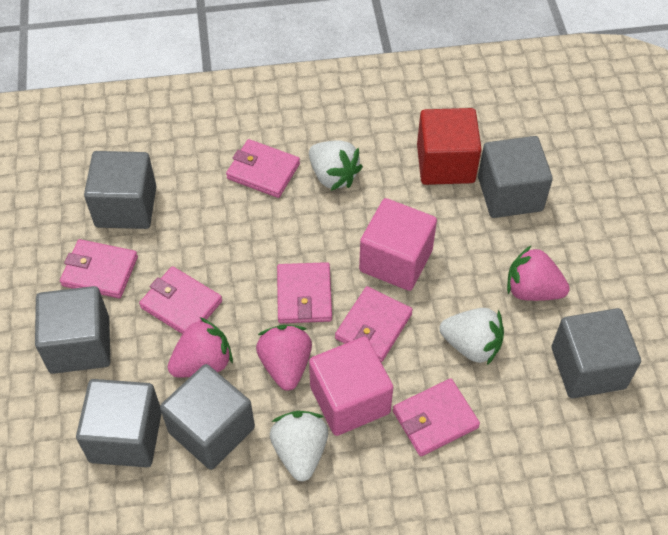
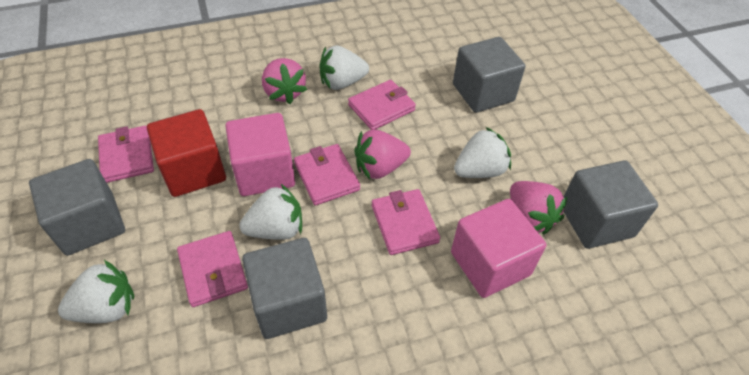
grey cube: [35,286,110,374] [76,379,162,467] [84,151,156,229] [160,364,255,470] [478,136,553,218] [552,308,641,398] = 6 -> [29,159,125,256] [242,238,327,339] [453,37,525,113] [563,160,658,249] = 4
pink wallet: [60,239,138,298] [139,266,222,334] [226,139,300,198] [277,262,332,323] [335,286,413,362] [393,378,480,456] = 6 -> [98,126,154,183] [177,231,248,307] [294,144,360,206] [348,80,416,130] [372,189,440,255] = 5
white strawberry: [270,411,328,481] [309,140,363,191] [439,308,504,365] = 3 -> [58,260,134,323] [239,184,302,240] [319,45,369,90] [454,127,511,178] = 4

